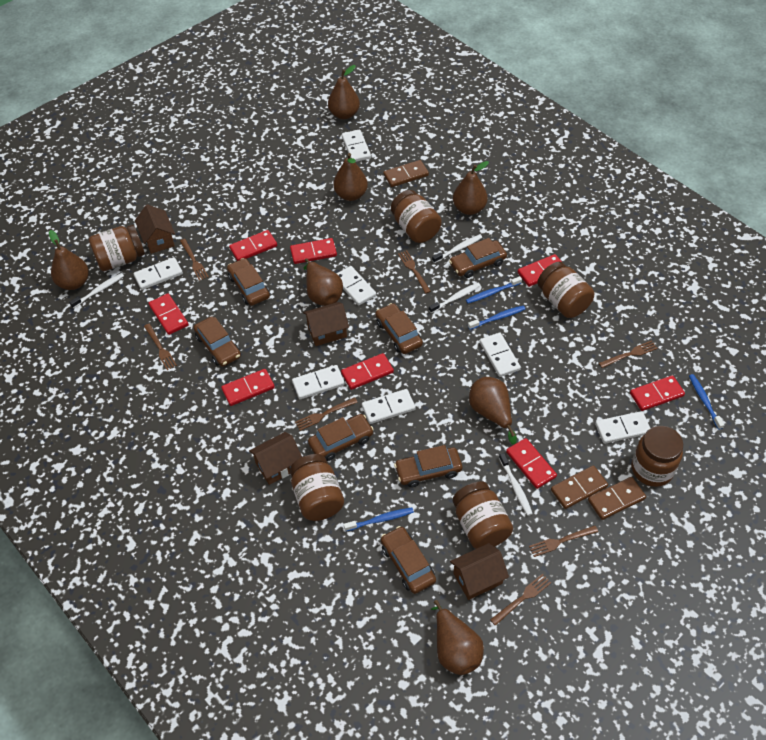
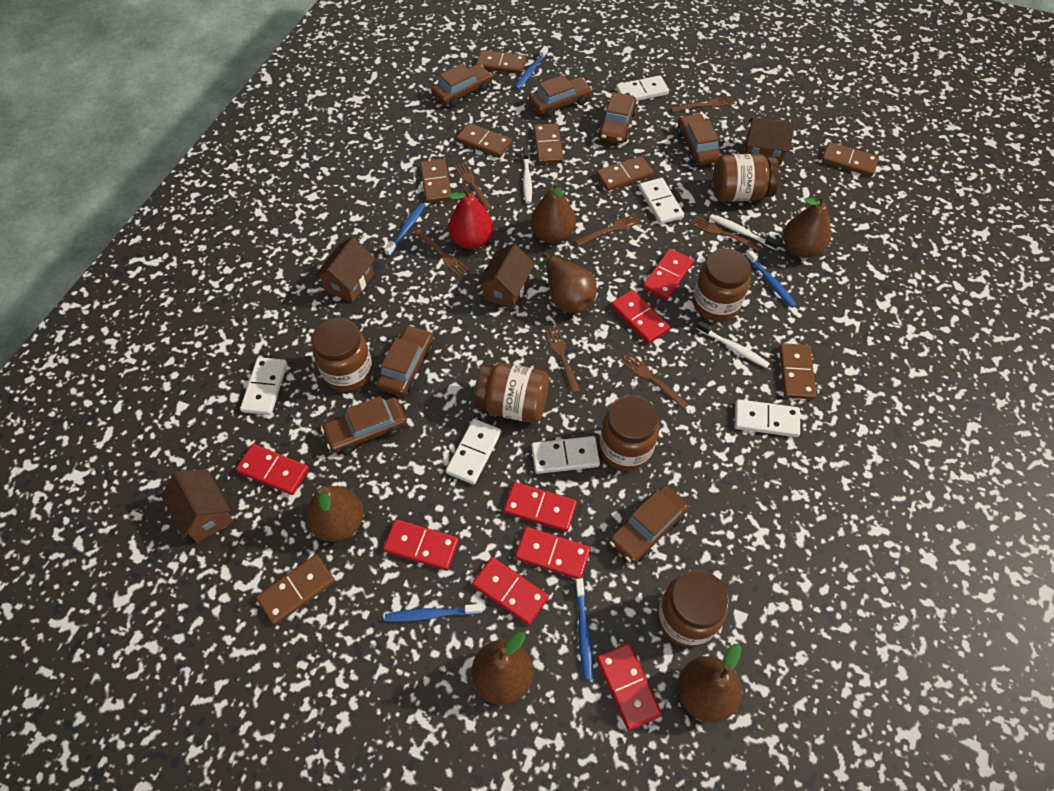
blue toothbrush: [344,508,414,531] [466,276,522,304] [468,305,525,330] [689,374,724,430] = 4 -> [384,203,425,256] [385,604,482,622] [514,46,548,90] [575,578,593,680] [745,248,796,308] = 5
brown domino: [383,160,429,187] [551,465,608,509] [588,477,646,520] = 3 -> [256,555,335,625] [420,159,452,203] [456,123,512,158] [476,50,526,74] [533,123,563,164] [596,156,653,191] [779,343,816,399] [821,142,879,177] = 8
brown pear: [49,230,89,290] [304,259,343,306] [328,65,360,119] [334,153,368,201] [431,600,484,675] [453,161,489,215] [469,377,517,445] = 7 -> [306,486,363,542] [471,632,533,705] [531,181,576,243] [539,252,597,313] [678,643,742,723] [783,195,831,258] = 6
red pear: none = 0 -> [448,187,494,249] = 1
white domino: [134,257,183,290] [292,365,345,399] [336,266,376,306] [342,129,371,162] [362,389,415,424] [480,333,521,377] [595,411,651,444] = 7 -> [240,357,287,415] [446,419,501,485] [531,436,600,474] [616,75,669,101] [639,178,684,224] [735,399,800,437] = 6
white toothbrush: [69,273,124,308] [429,282,481,313] [432,234,482,263] [499,453,533,516] = 4 -> [523,147,532,204] [696,320,770,368] [709,214,780,250] = 3

